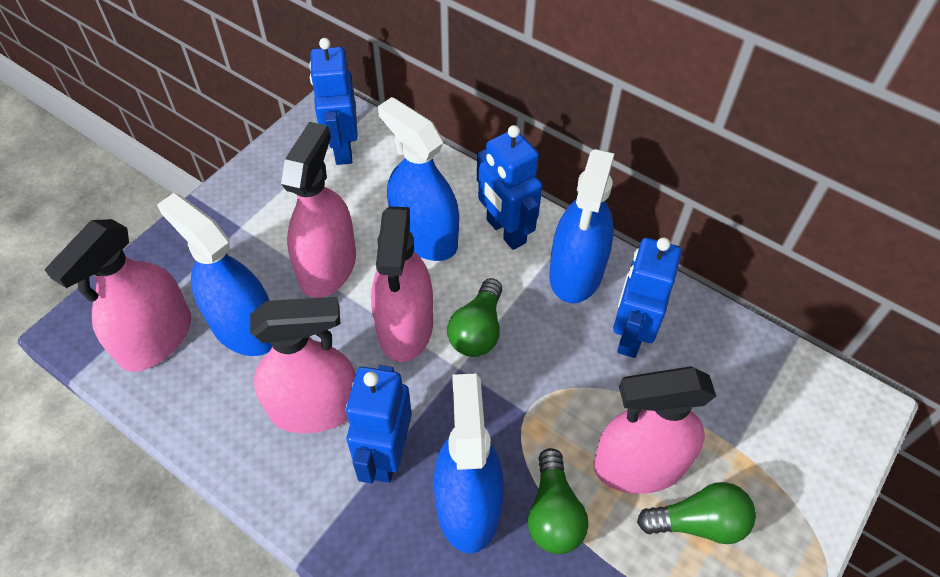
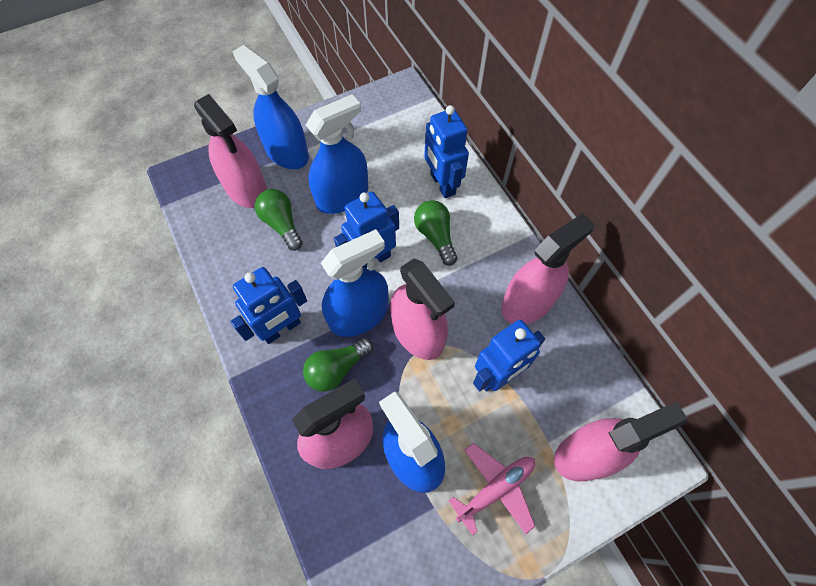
pink plane: none = 0 -> [448,443,535,536] = 1

